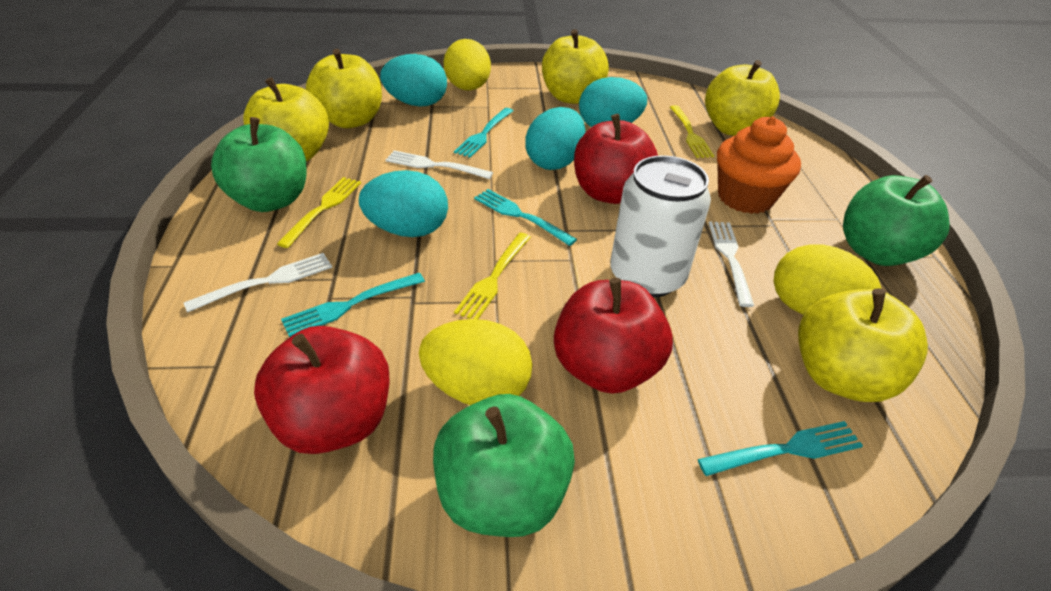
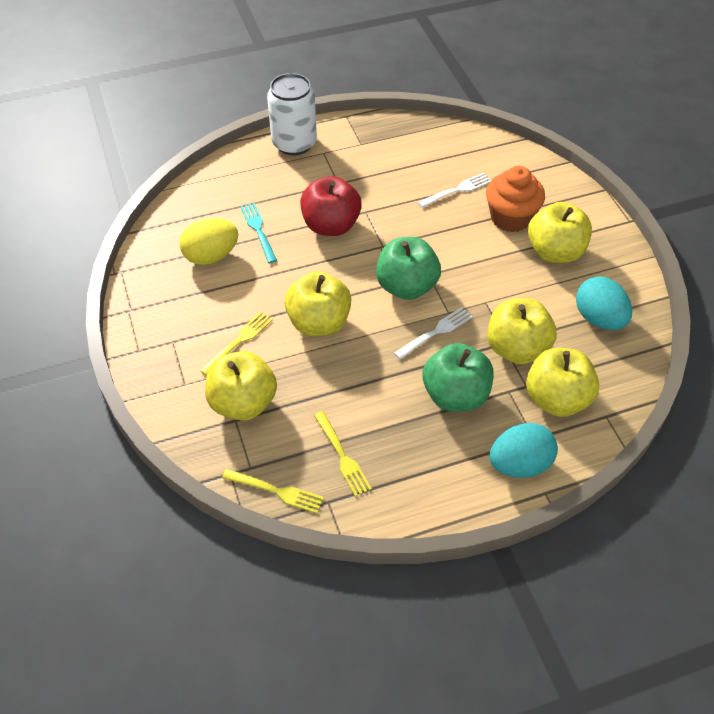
green apple: [211,117,307,212] [433,394,575,537] [843,175,950,266] = 3 -> [376,237,441,300] [423,343,493,412] = 2
red apple: [254,326,390,454] [554,278,673,394] [574,114,658,204] = 3 -> [300,176,362,236] = 1
turquoise egg: [359,170,448,237] [380,54,447,107] [525,107,586,170] [579,77,647,127] = 4 -> [489,423,558,478] [576,276,632,330] = 2
turquoise fork: [281,273,425,337] [454,108,513,158] [474,189,577,246] [698,421,863,476] = 4 -> [241,203,277,263] = 1
white fork: [184,253,332,312] [385,150,493,179] [709,221,754,307] = 3 -> [394,307,472,359] [418,173,491,208] = 2
yellow egg: [419,319,532,405] [443,39,491,91] [774,244,881,315] = 3 -> [179,218,238,265] = 1

